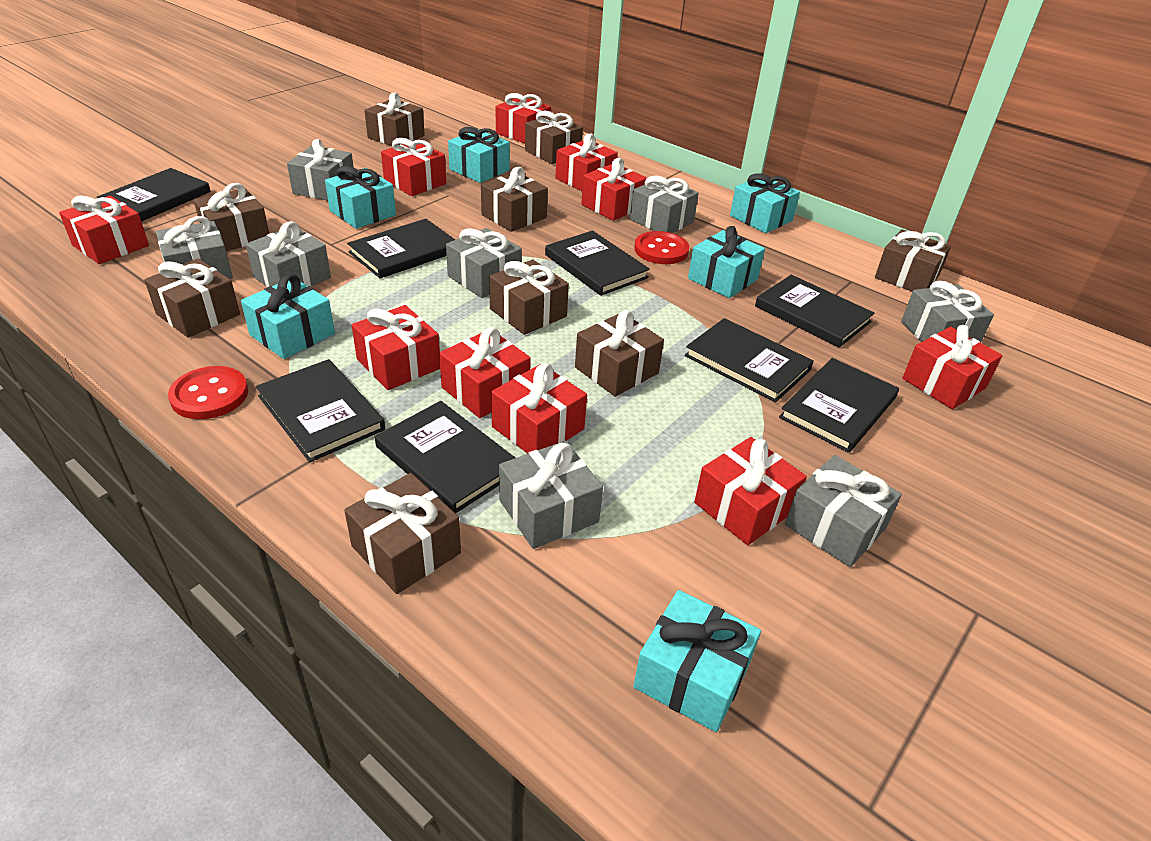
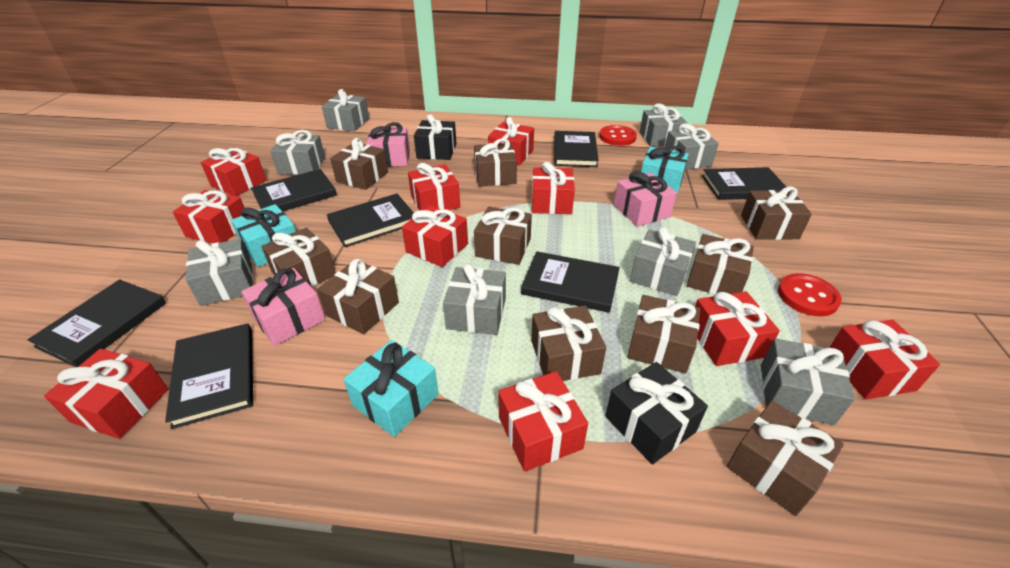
black book: [96,168,211,222] [256,359,385,462] [347,219,455,279] [375,401,515,513] [545,231,650,296] [685,318,814,402] [755,275,874,348] [779,358,899,453] = 8 -> [27,279,166,367] [165,323,253,429] [251,169,337,212] [327,194,414,247] [521,251,620,313] [554,131,599,167] [702,167,786,200] = 7
black gift: none = 0 -> [414,114,456,160] [605,362,708,465] = 2
brown gift: [144,259,240,338] [194,183,269,251] [344,473,461,594] [364,92,425,146] [481,167,548,232] [489,259,569,335] [525,111,583,164] [575,310,664,397] [875,229,951,292] = 9 -> [262,228,336,287] [317,259,399,334] [330,138,388,190] [474,138,517,187] [474,207,532,265] [531,306,606,381] [627,295,700,374] [687,234,754,295] [727,400,844,516] [741,186,812,240] = 10
pink gift: none = 0 -> [241,268,326,346] [366,122,410,167] [614,172,677,226] = 3
turquoise gift: [241,274,335,359] [325,166,396,229] [448,127,510,183] [633,590,761,732] [688,226,765,298] [730,173,800,233] = 6 -> [231,204,296,267] [344,340,439,437] [641,146,689,194] = 3

